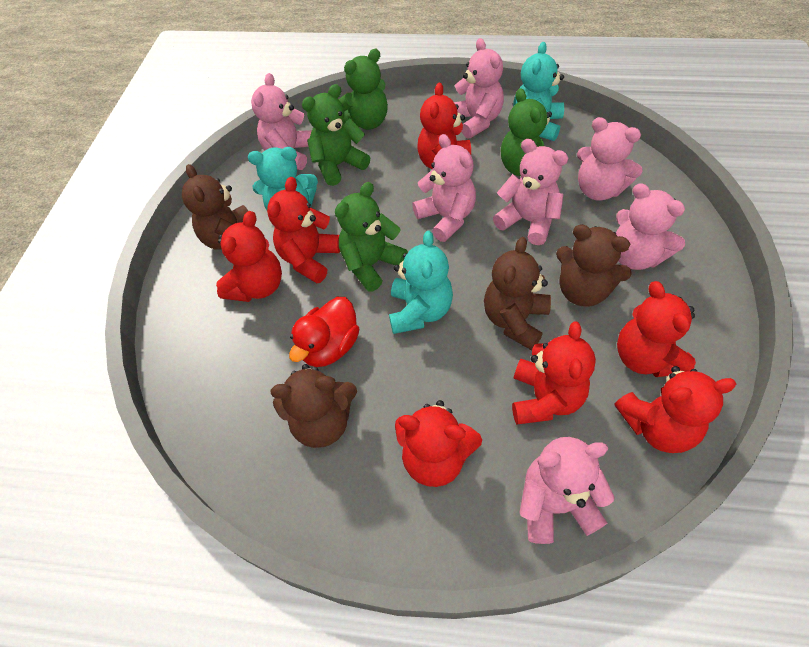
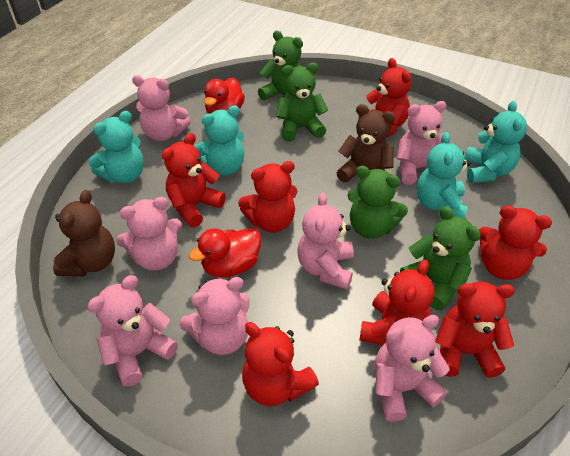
brown teddy bear: [182,164,248,250] [271,364,357,448] [484,237,551,350] [556,224,632,307] = 4 -> [53,190,115,276] [337,104,396,183] = 2
red duck: [289,297,359,367] = 1 -> [189,227,261,277] [204,78,245,114] = 2
turquoise teddy bear: [248,147,318,210] [389,231,453,334] [513,42,564,141] = 3 -> [89,111,144,183] [195,105,244,176] [417,132,471,218] [464,101,527,183] = 4

